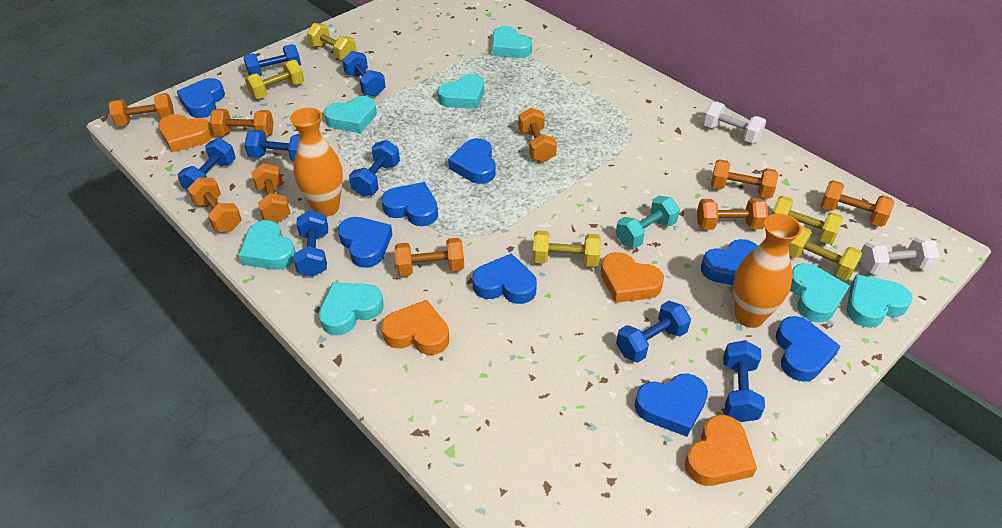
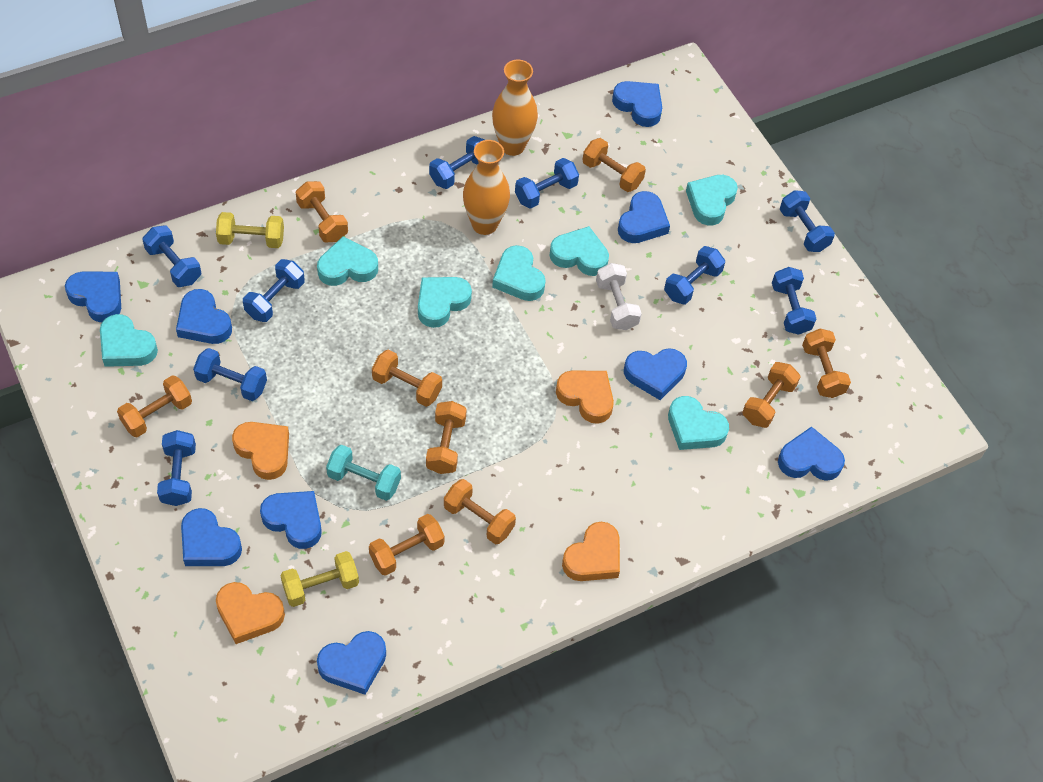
blue dumbbell: [177,138,236,191] [243,44,301,76] [245,130,300,162] [294,210,328,277] [342,51,386,97] [349,140,400,196] [616,301,691,363] [723,340,765,422] = 8 -> [142,225,201,287] [157,430,196,506] [193,348,267,401] [243,259,305,322] [429,136,484,189] [515,158,579,209] [664,246,725,305] [772,267,816,335] [780,190,835,252] = 9
blue heart: [177,78,225,118] [338,217,393,268] [381,182,438,226] [448,138,496,184] [472,253,537,304] [634,374,708,437] [701,239,758,285] [776,316,840,382] = 8 -> [65,272,121,322] [176,289,232,344] [181,508,242,566] [260,491,322,549] [317,631,386,695] [612,81,662,127] [618,191,670,243] [624,348,687,400] [778,427,845,481] = 9
white dumbbell: [703,101,766,143] [860,236,939,275] = 2 -> [596,263,642,330] = 1
yellow dumbbell: [245,60,304,99] [307,23,357,60] [533,230,601,267] [771,196,843,244] [788,226,862,280] = 5 -> [216,212,284,248] [280,551,359,607] = 2

